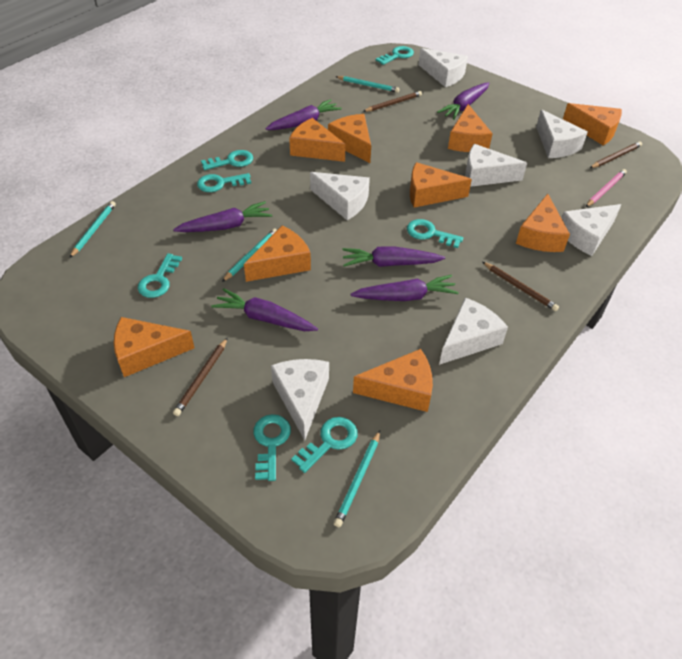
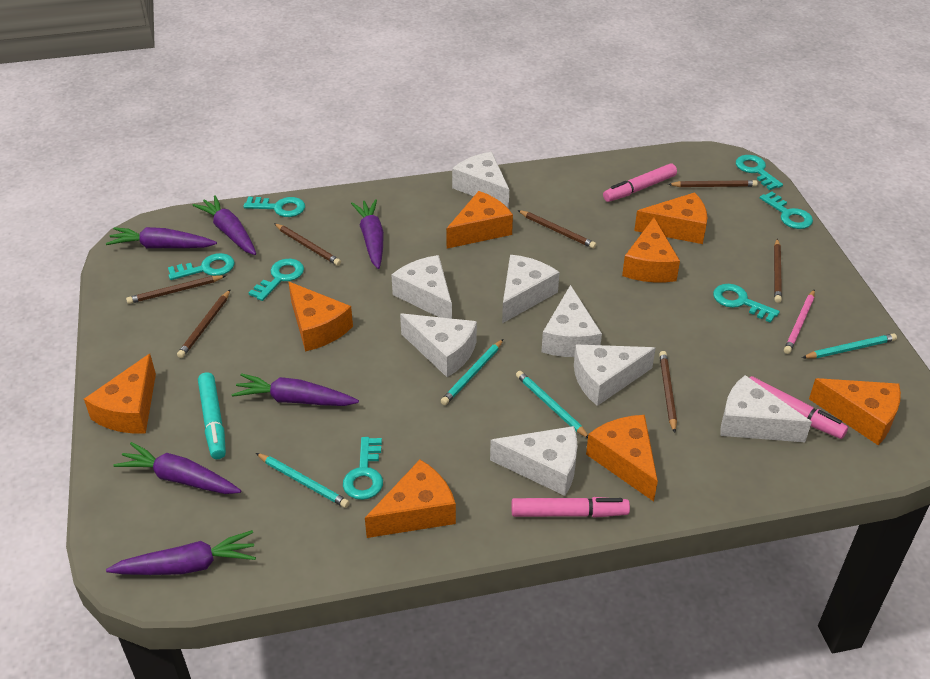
brown pencil: [173,338,228,416] [363,91,422,112] [482,262,559,311] [590,141,642,168] = 4 -> [126,275,225,304] [177,289,231,358] [274,223,341,266] [518,210,596,249] [659,351,677,433] [668,180,758,187] [774,239,782,303] = 7
orange cheese: [114,317,195,377] [244,226,311,282] [289,118,346,162] [328,114,371,163] [353,349,433,412] [410,162,472,208] [448,104,493,152] [516,194,570,252] [563,103,622,145] = 9 -> [84,354,156,433] [288,282,353,352] [365,460,456,538] [446,191,513,249] [586,415,658,502] [622,218,680,282] [634,192,707,244] [809,378,901,445] = 8
pink marker: none = 0 -> [511,497,630,518] [603,164,677,202] [749,376,848,439] = 3
turquoise marker: none = 0 -> [198,372,226,459] = 1
white cheese: [271,359,329,440] [310,172,370,220] [418,48,468,87] [439,298,508,365] [465,144,527,187] [536,110,588,158] [562,204,622,256] = 7 -> [391,255,452,319] [400,314,477,377] [452,152,509,209] [490,426,577,496] [502,255,560,323] [541,285,602,357] [574,344,656,406] [720,375,812,442] = 8

